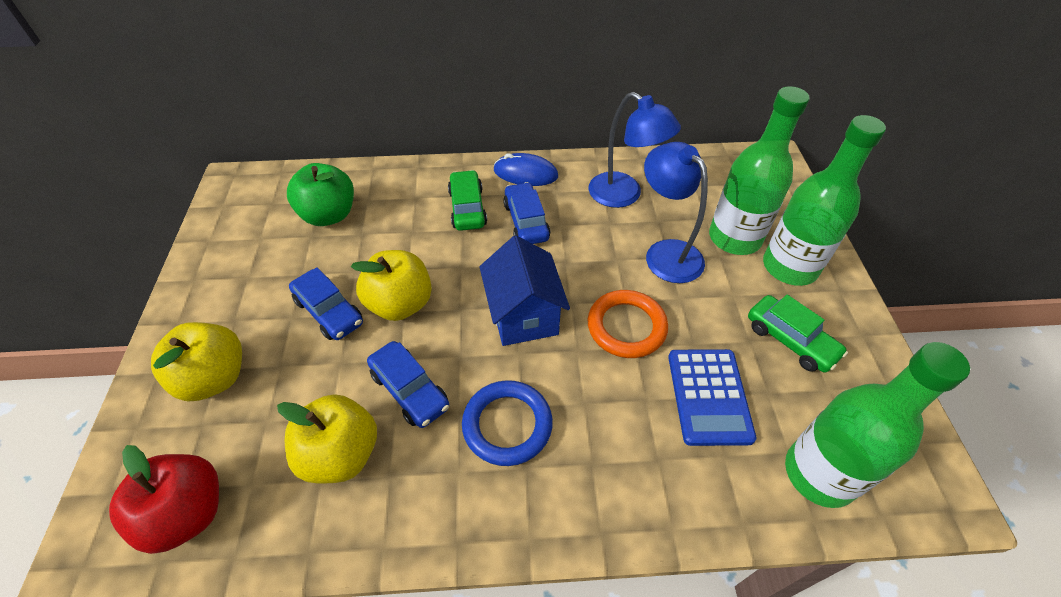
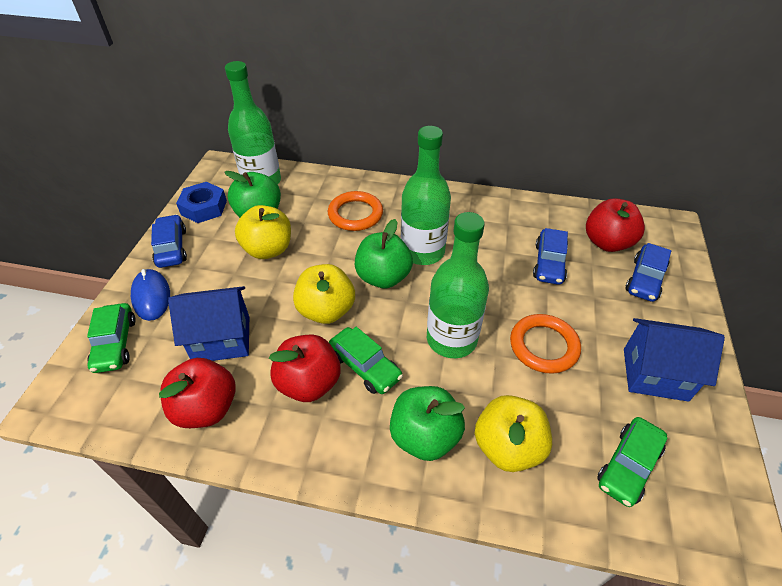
blue calculator: [668,349,756,446] = 1 -> none = 0
blue house: [479,236,570,346] = 1 -> [168,286,249,361] [624,318,725,402] = 2
blue lamp: [589,92,681,208] [644,142,708,283] = 2 -> none = 0
blue nut: none = 0 -> [176,182,227,223] = 1
blue ring: [462,380,553,466] = 1 -> none = 0
green apple: [287,163,354,226] = 1 -> [225,171,281,218] [355,219,413,288] [390,386,465,461] = 3
green car: [448,170,487,231] [748,295,848,372] = 2 -> [87,303,136,373] [329,327,403,394] [597,417,668,507] = 3
orange ring: [587,290,668,358] = 1 -> [328,191,383,231] [510,314,581,374] = 2
red apple: [109,445,219,554] = 1 -> [159,358,236,428] [269,334,341,402] [586,198,645,252] = 3

